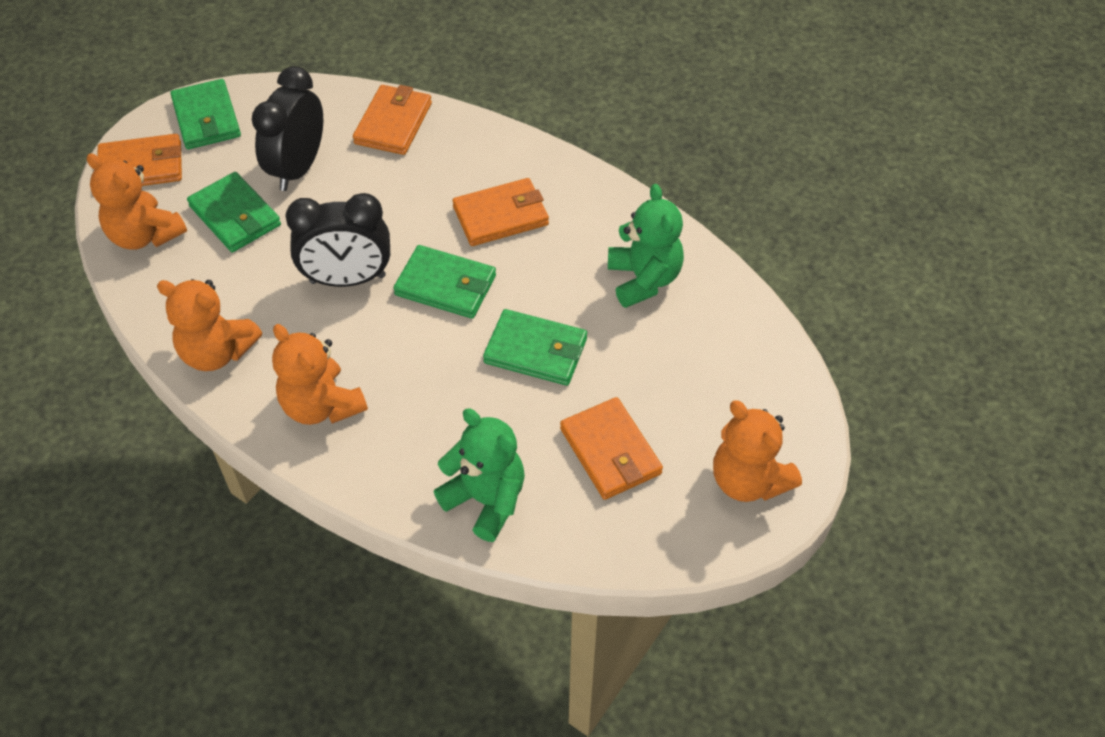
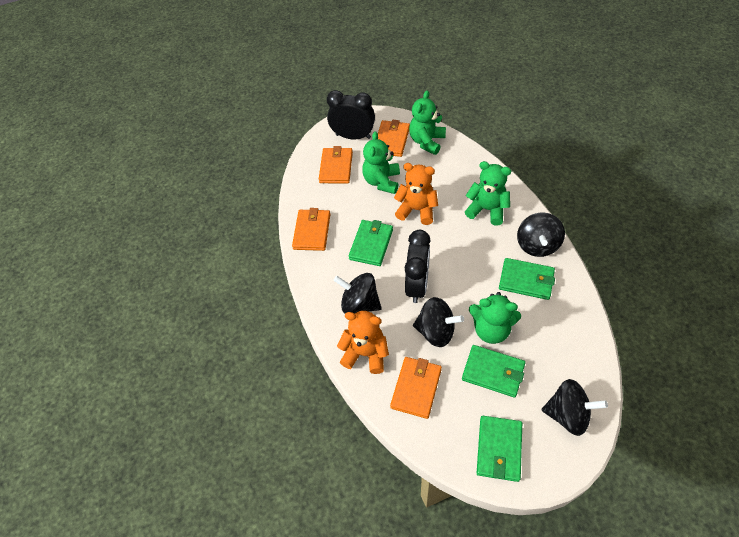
black spinning top: none = 0 -> [333,273,382,314] [413,297,464,347] [517,212,565,257] [542,379,608,436] = 4
green teddy bear: [434,409,525,542] [608,184,684,308] = 2 -> [362,131,400,194] [409,90,446,155] [465,161,511,226] [469,292,521,344] = 4
orange teddy bear: [87,153,187,250] [157,279,262,371] [272,324,368,425] [713,400,802,502] = 4 -> [337,311,389,374] [394,163,438,225] = 2

